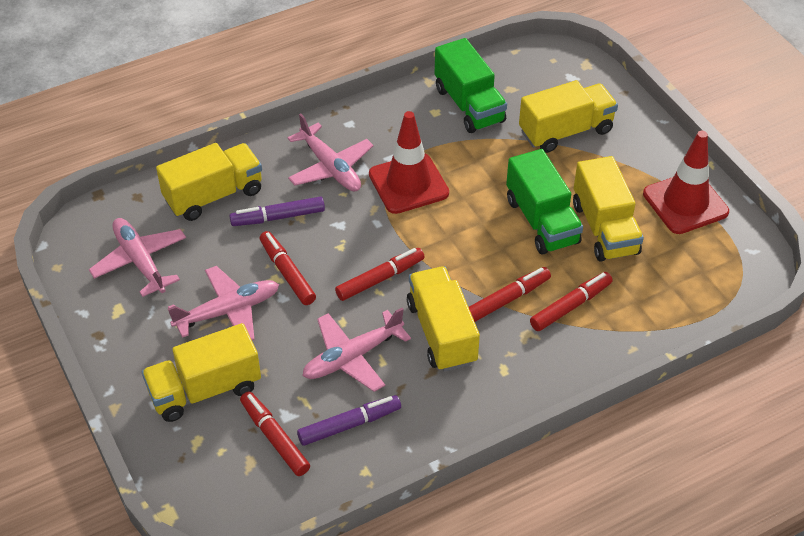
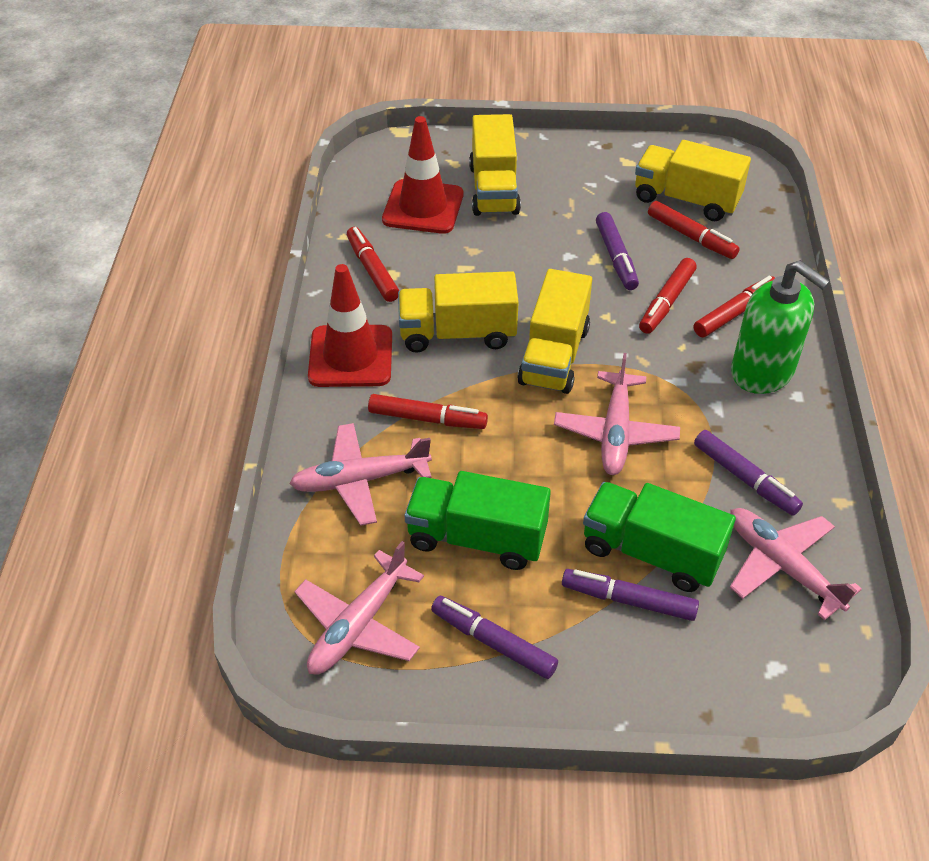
green soap dispenser: none = 0 -> [731,260,830,394] = 1
purple marker: [230,196,325,226] [297,395,401,446] = 2 -> [431,596,558,679] [562,569,699,621] [596,212,639,290] [694,430,803,516] = 4
yellow truck: [142,323,261,422] [156,143,262,221] [407,266,480,372] [519,80,618,153] [573,156,644,262] = 5 -> [398,271,519,352] [469,114,521,216] [517,269,592,394] [635,140,751,221] = 4

